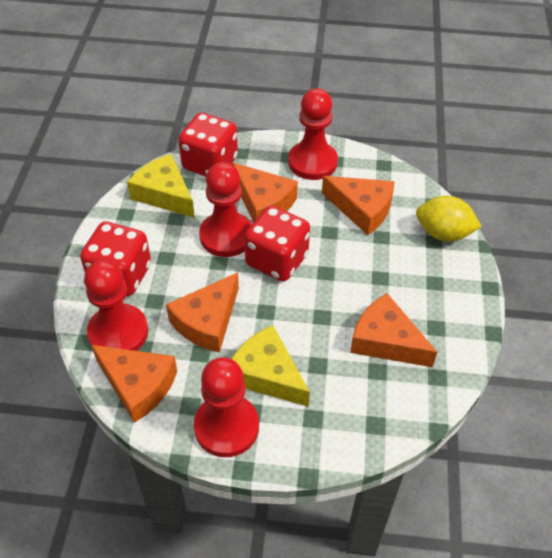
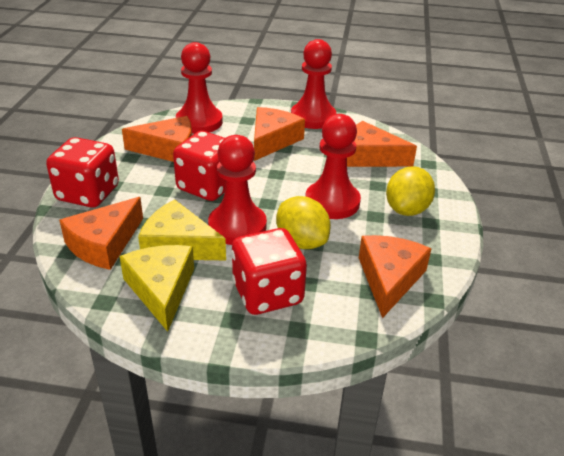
yellow lemon: [416,196,482,242] = 1 -> [276,196,331,249] [386,166,435,216] = 2

